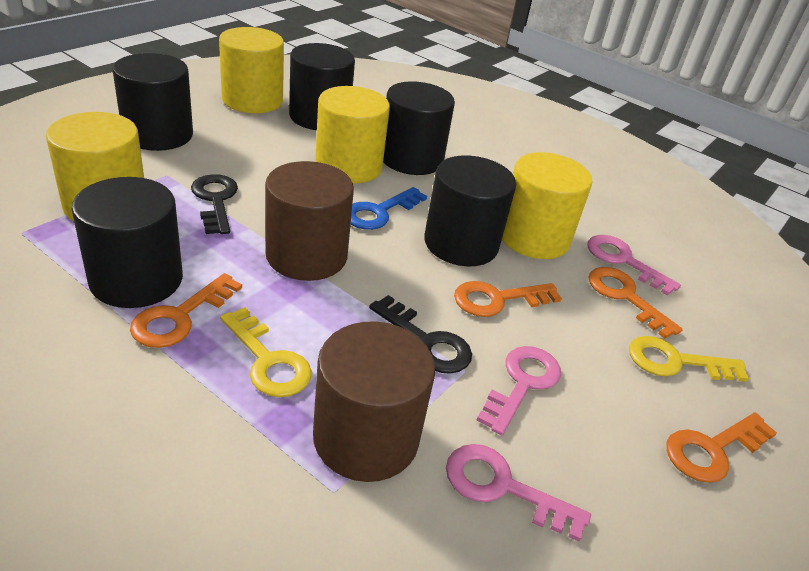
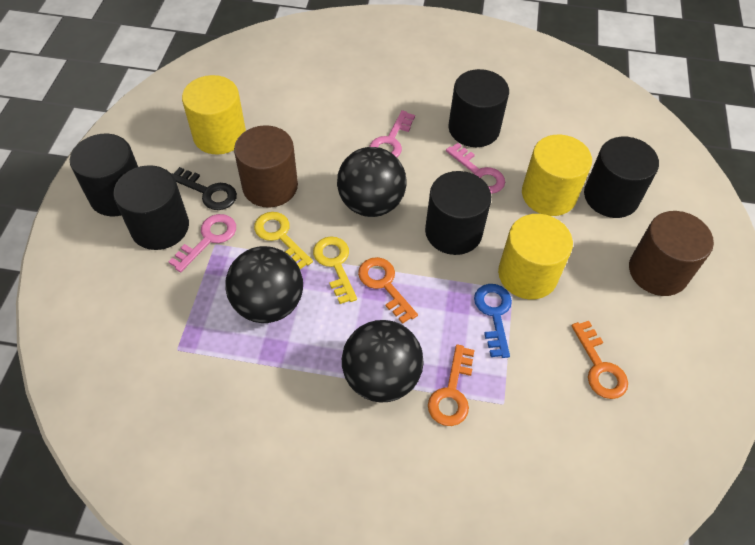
black ball: none = 0 -> [225,246,303,323] [337,147,406,217] [342,320,424,403] = 3
black key: [191,174,238,234] [369,295,472,374] = 2 -> [172,167,237,210] = 1
orange key: [130,273,242,348] [454,281,562,317] [588,267,683,339] [666,413,777,483] = 4 -> [358,257,418,324] [428,344,474,426] [571,321,628,399] = 3
yellow cylinder: [46,112,144,221] [219,27,284,113] [315,86,390,183] [502,152,592,259] = 4 -> [182,75,246,155] [498,214,573,300] [522,135,592,216] = 3

